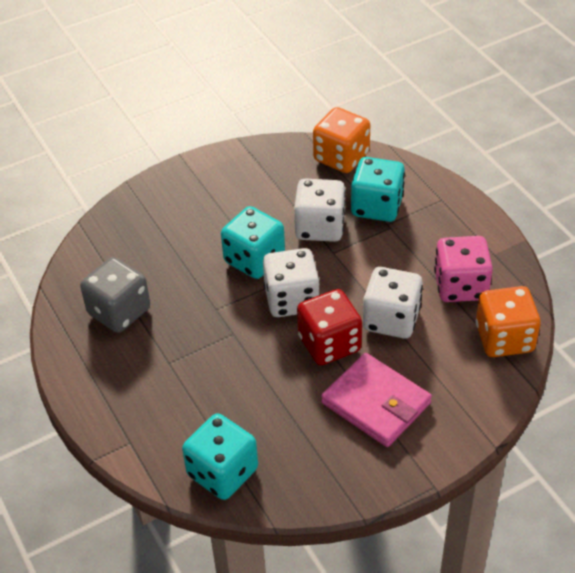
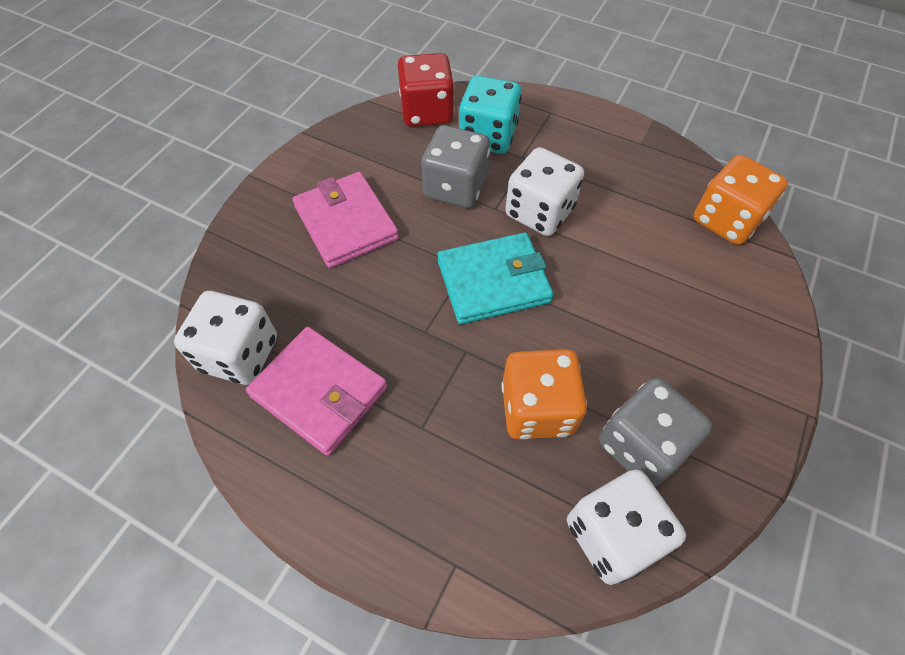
grey dice: [80,257,150,333] = 1 -> [421,125,490,208] [599,378,712,487] = 2
pink dice: [434,236,493,302] = 1 -> none = 0
pink wallet: [321,353,432,447] = 1 -> [246,327,387,456] [293,172,399,268] = 2
turquoise dice: [182,413,258,500] [221,206,285,279] [351,157,405,222] = 3 -> [459,75,522,154] = 1
turquoise wallet: none = 0 -> [437,232,554,324] = 1

